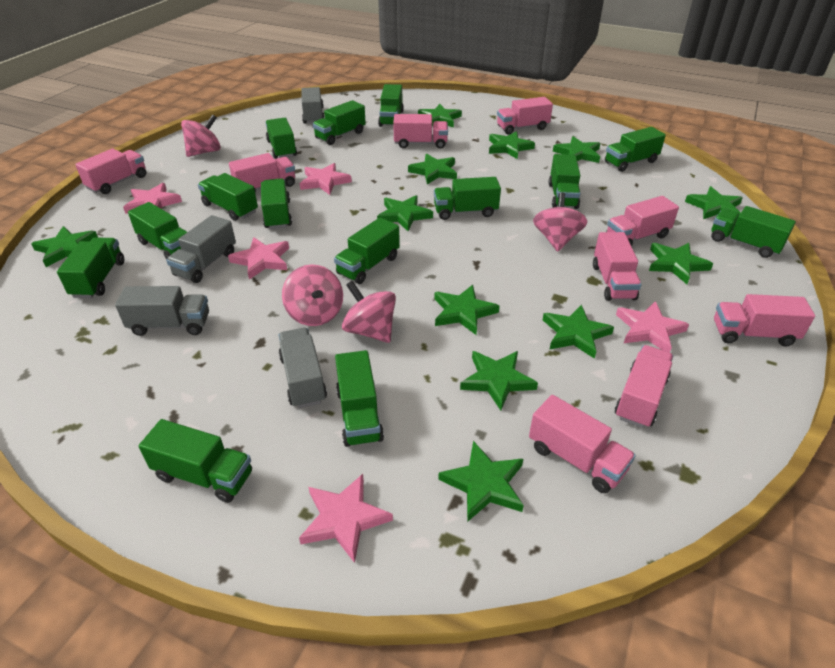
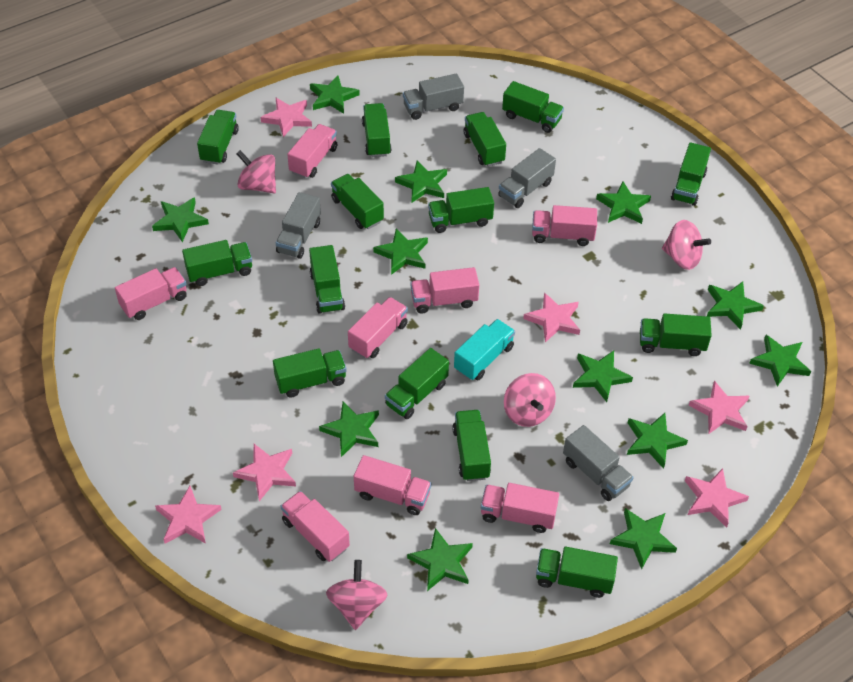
pink star: [123,183,182,214] [228,237,289,280] [299,474,393,563] [300,163,352,195] [616,301,689,352] = 5 -> [155,486,222,544] [233,444,296,501] [260,98,312,137] [523,292,580,343] [685,468,749,528] [688,380,749,434] = 6
pink truck: [75,149,146,194] [229,153,295,193] [393,114,448,149] [497,97,553,135] [529,395,636,493] [593,232,641,301] [606,196,679,246] [615,345,673,428] [714,294,815,347] = 9 -> [115,267,187,320] [280,491,350,562] [287,124,337,178] [348,297,408,359] [354,455,431,515] [410,267,479,314] [481,483,559,533] [532,205,597,246] = 8
turquoise truck: none = 0 -> [454,319,515,380] = 1

